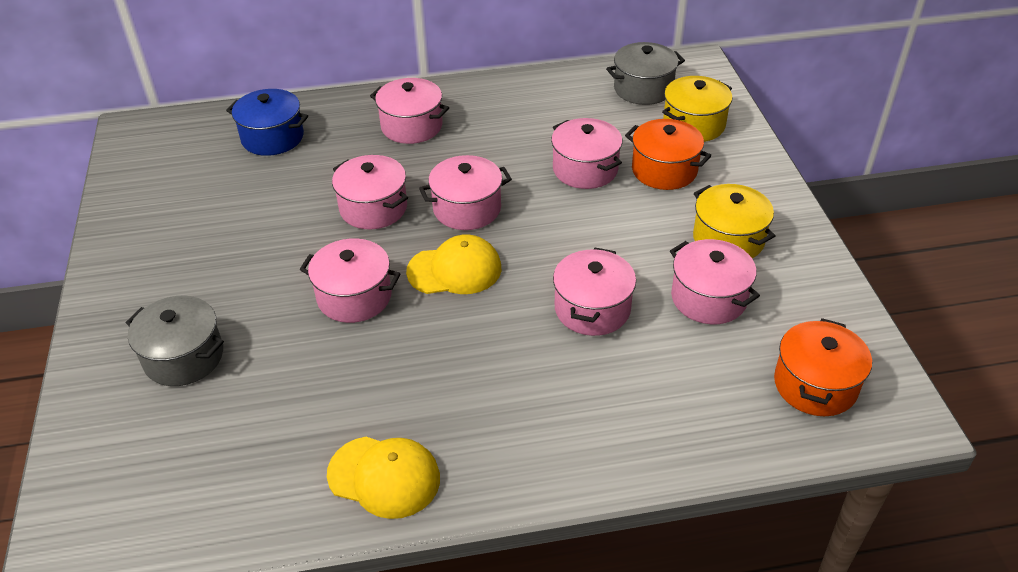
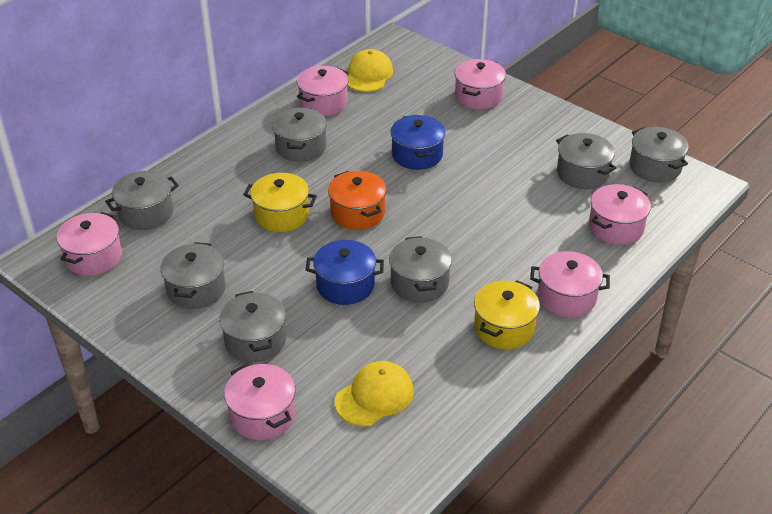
blue pot: [226,89,308,156] = 1 -> [306,240,384,305] [390,115,445,170] = 2
grey pot: [126,296,224,386] [606,42,685,105] = 2 -> [105,171,179,230] [161,242,226,309] [219,291,286,362] [272,108,327,162] [389,236,452,303] [556,133,616,189] [629,127,689,182] = 7
orange pot: [625,119,711,190] [774,318,872,416] = 2 -> [328,171,387,230] = 1
pink pot: [300,238,401,323] [332,155,408,229] [370,78,449,144] [419,155,512,230] [551,118,622,189] [553,248,636,336] [670,239,760,324] = 7 -> [56,212,122,276] [224,364,296,440] [297,66,349,116] [455,59,506,109] [530,251,610,317] [589,184,651,245] = 6

